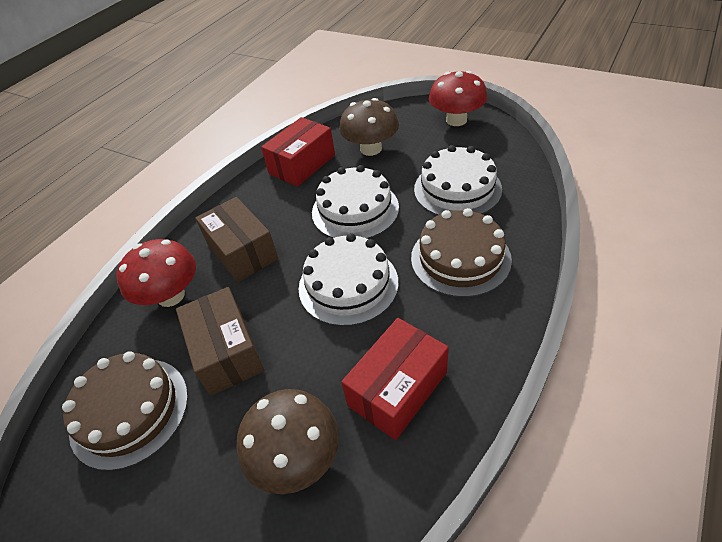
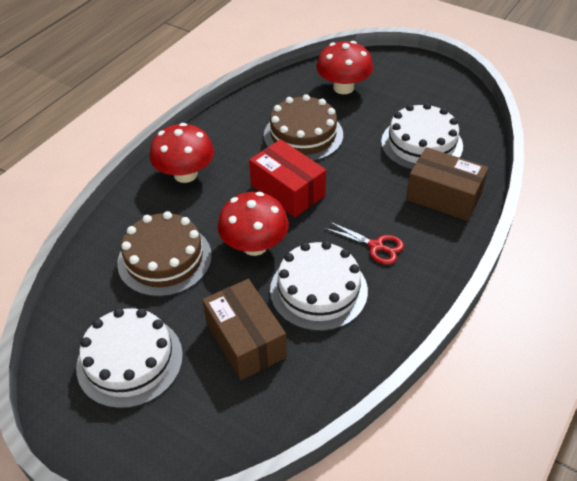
brown mushroom: [236,389,339,494] [339,98,399,156] = 2 -> none = 0
red box: [261,117,335,187] [341,318,449,440] = 2 -> [249,139,326,217] = 1
red mushroom: [117,239,196,307] [429,71,487,126] = 2 -> [150,123,214,183] [218,192,289,256] [316,41,373,94] = 3
red scissors: none = 0 -> [324,221,404,265] = 1

